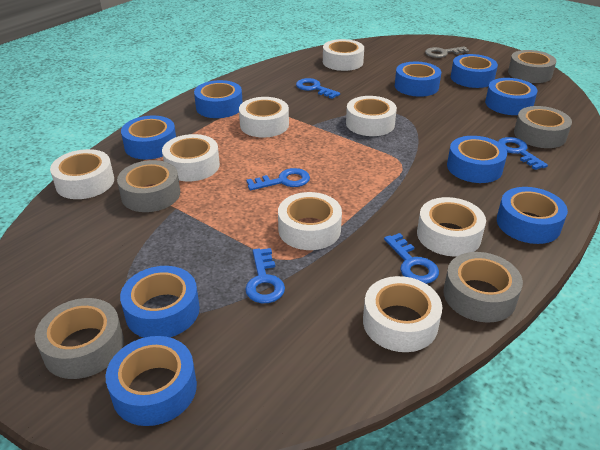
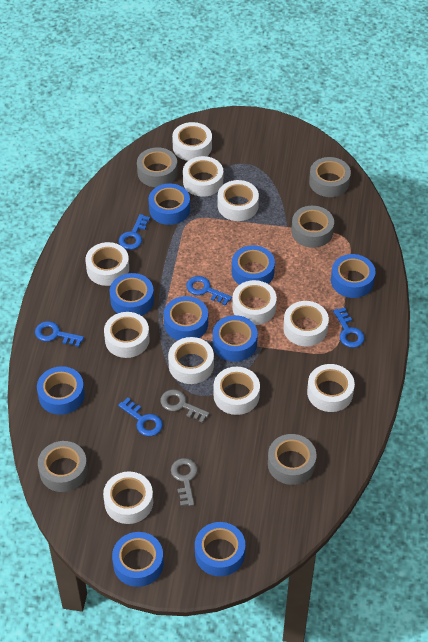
grey key: [425,46,470,58] = 1 -> [161,389,210,423] [171,458,198,506] = 2
white tape: [50,149,114,199] [162,134,220,181] [239,97,289,137] [278,192,342,250] [323,39,364,71] [346,96,397,136] [363,276,442,352] [417,197,486,256] = 8 -> [85,242,129,286] [103,471,153,524] [104,312,150,358] [168,337,214,384] [172,122,212,161] [183,156,223,197] [214,367,260,415] [218,180,259,221] [232,280,277,325] [283,301,329,346] [307,364,355,412] = 11

